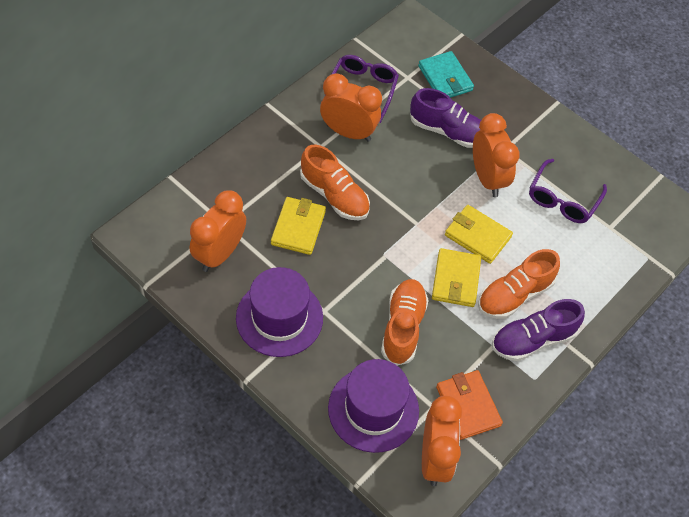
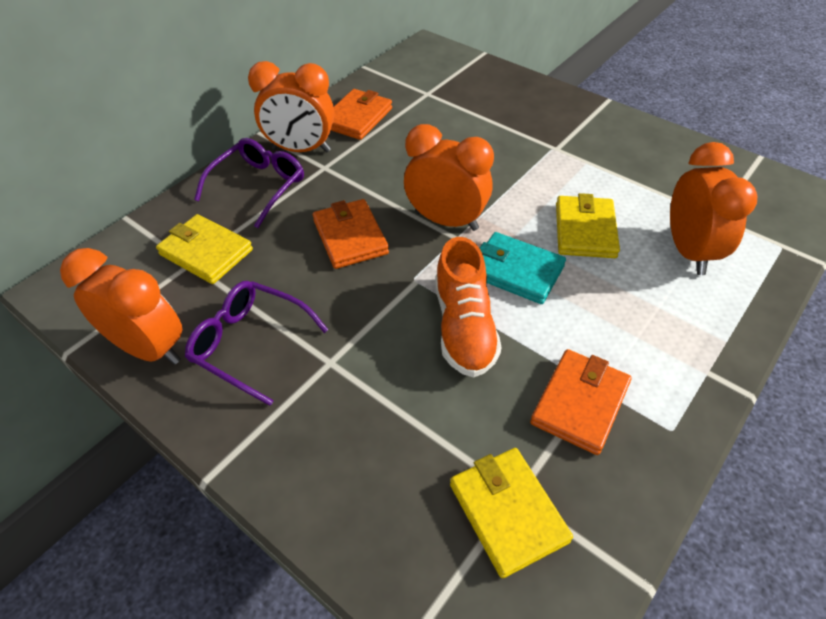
orange shoe: [300,144,370,220] [381,279,429,366] [478,249,560,319] = 3 -> [435,237,501,377] = 1
orange wallet: [436,370,503,440] = 1 -> [313,199,389,269] [331,89,392,140] [530,349,632,455] = 3
purple hat: [236,267,323,357] [328,359,419,453] = 2 -> none = 0
purple shoe: [410,88,481,148] [492,299,585,361] = 2 -> none = 0

